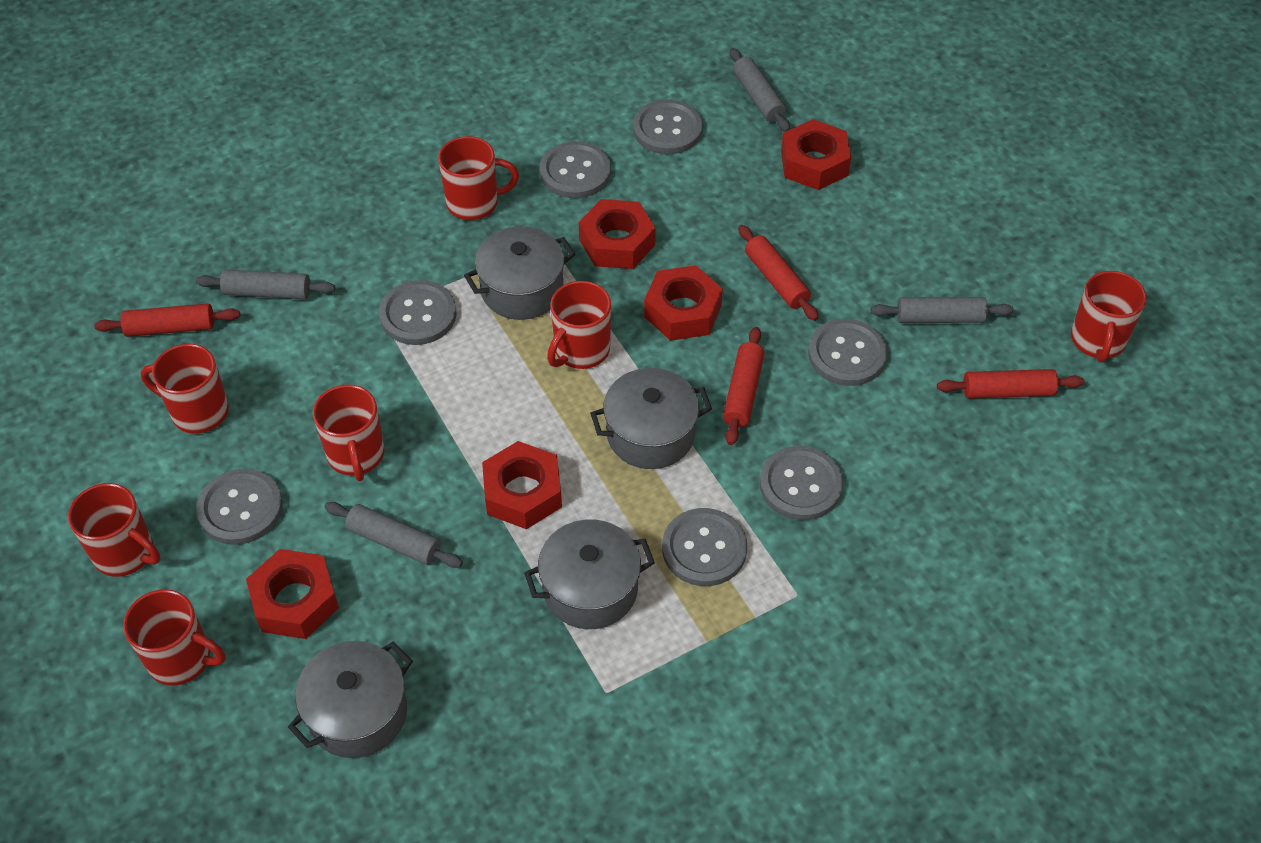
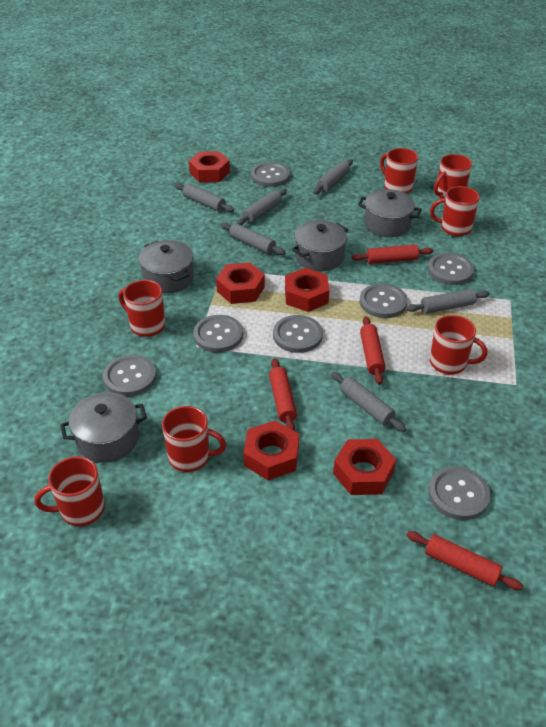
grey rolling pin: [195,269,336,299] [324,502,463,568] [730,48,790,132] [871,297,1014,323] = 4 -> [175,183,234,212] [220,222,286,255] [237,189,287,225] [313,159,353,194] [331,372,406,432] [407,289,490,314] = 6

